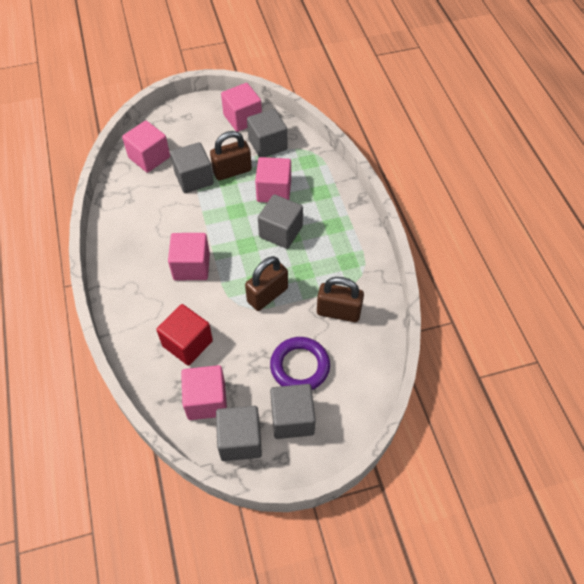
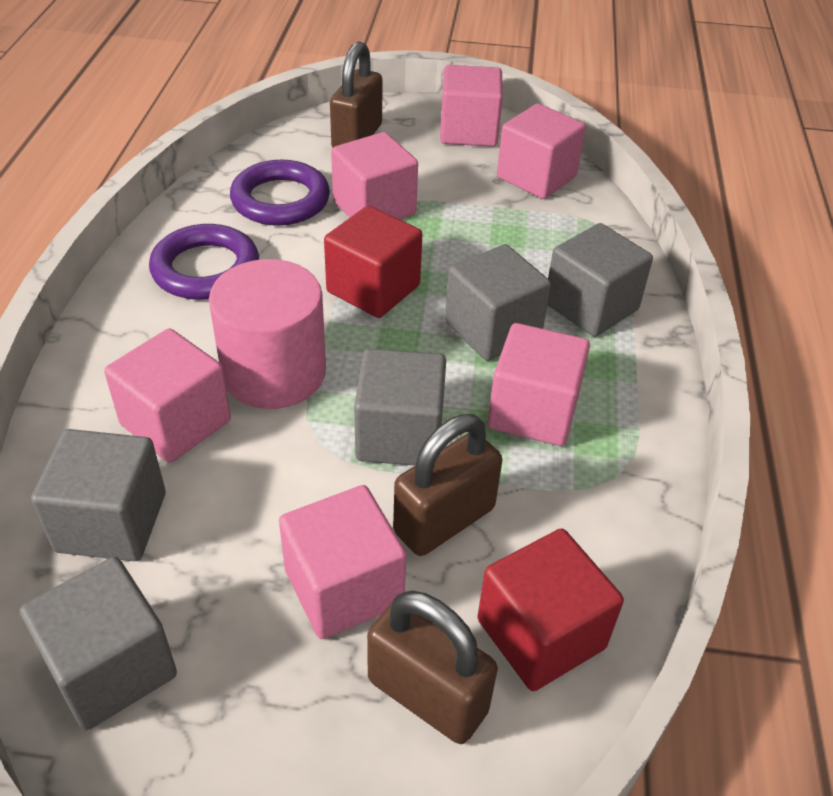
pink cube: [122,121,170,173] [168,233,210,280] [181,365,227,420] [221,83,262,132] [255,157,291,203] = 5 -> [104,328,231,463] [279,485,406,639] [331,132,418,220] [440,65,503,147] [488,323,590,446] [497,104,586,199] = 6
pink cylinder: none = 0 -> [209,259,326,409] = 1
purple ring: [270,337,330,390] = 1 -> [149,224,259,300] [230,160,330,226] = 2
red cube: [156,304,213,366] = 1 -> [324,206,422,318] [477,529,624,691] = 2

